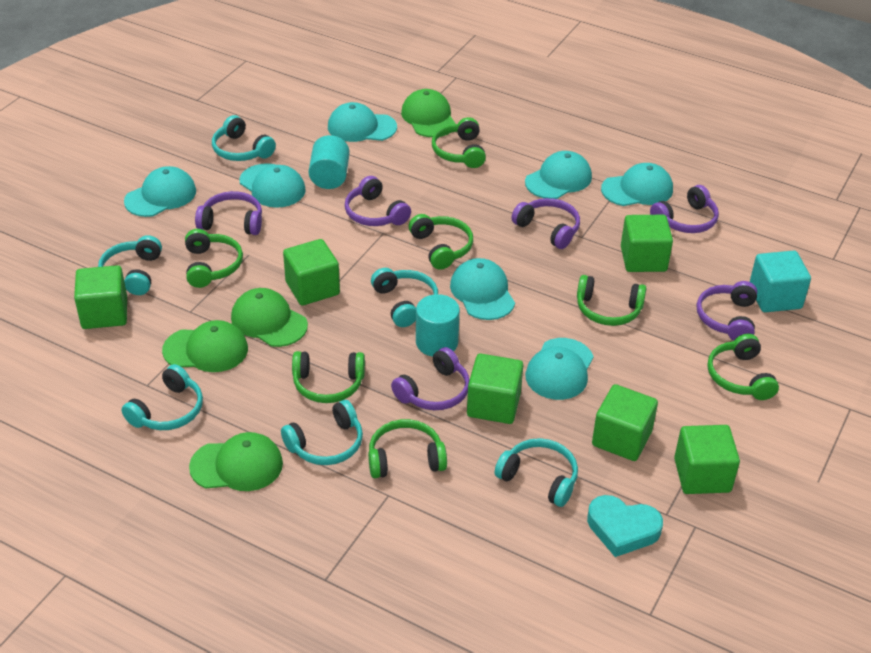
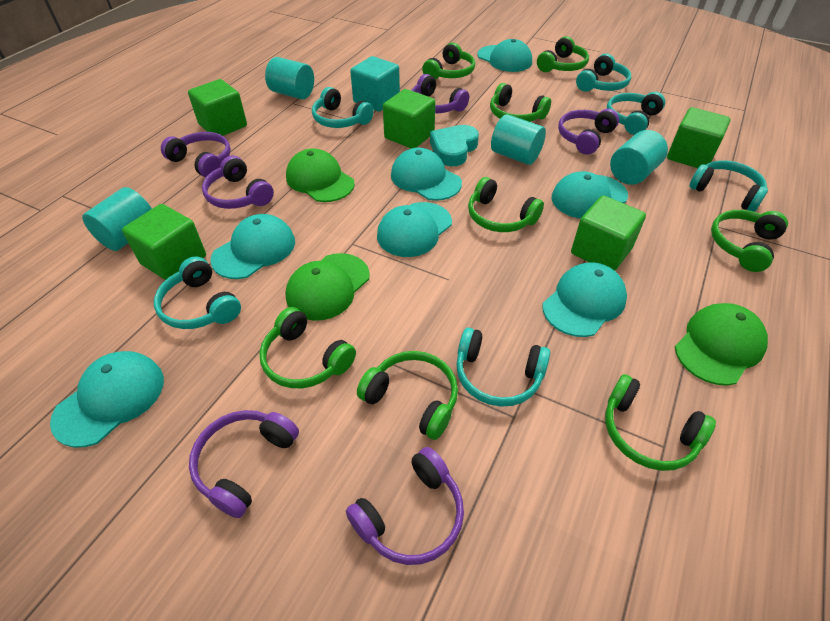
green cap: [162,320,248,372] [189,432,283,491] [231,288,308,347] [401,89,456,137] = 4 -> [285,253,370,321] [286,148,355,202] [675,303,768,386] = 3
green cube: [74,265,127,329] [283,239,340,306] [467,354,523,424] [592,384,658,461] [621,215,673,272] [674,425,740,494] = 6 -> [122,204,206,280] [188,79,247,136] [383,89,435,149] [571,195,646,271] [667,107,731,168] = 5
green headphones: [185,229,243,288] [292,351,365,403] [368,419,447,478] [409,214,473,270] [432,117,486,168] [577,275,647,326] [707,334,779,400] = 7 -> [259,307,356,388] [357,351,458,440] [422,43,475,79] [468,177,544,232] [490,83,551,122] [537,36,589,72] [605,374,716,471] [711,210,788,272] = 8
turquoise cylinder: [309,135,350,189] [416,294,460,357] = 2 -> [82,187,152,251] [265,57,314,99] [491,114,546,165] [610,130,668,185] = 4

